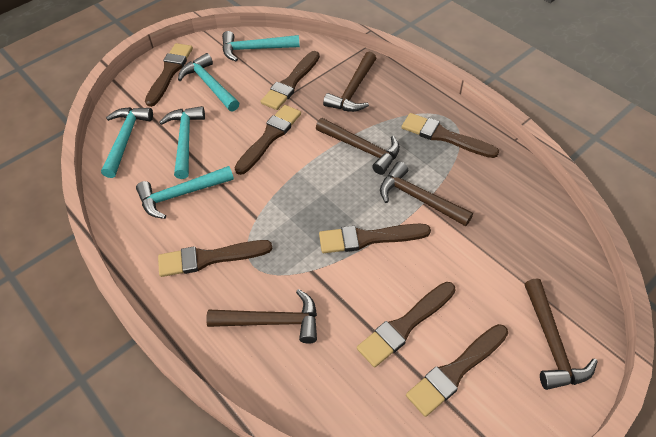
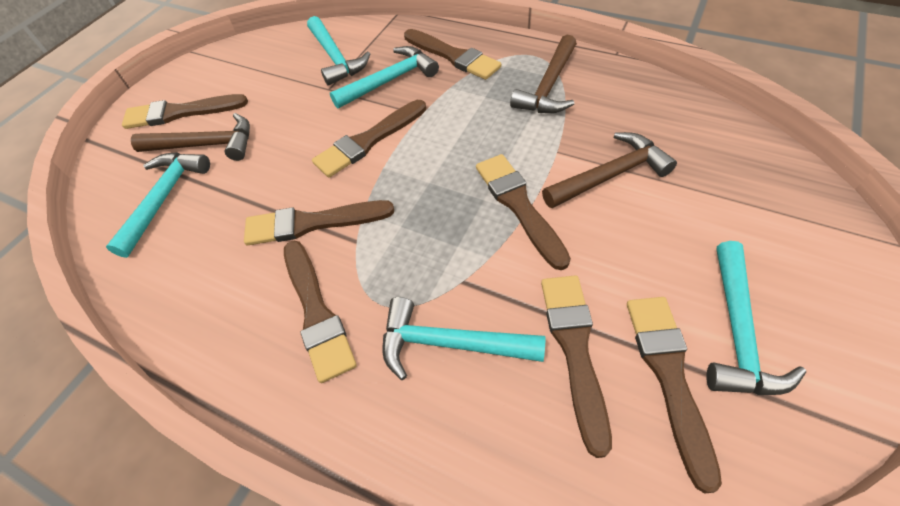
brown hammer: [206,289,317,344] [316,118,400,175] [323,52,376,112] [380,162,473,226] [525,278,598,390] = 5 -> [131,113,250,161] [510,35,577,113] [542,132,677,208] = 3

